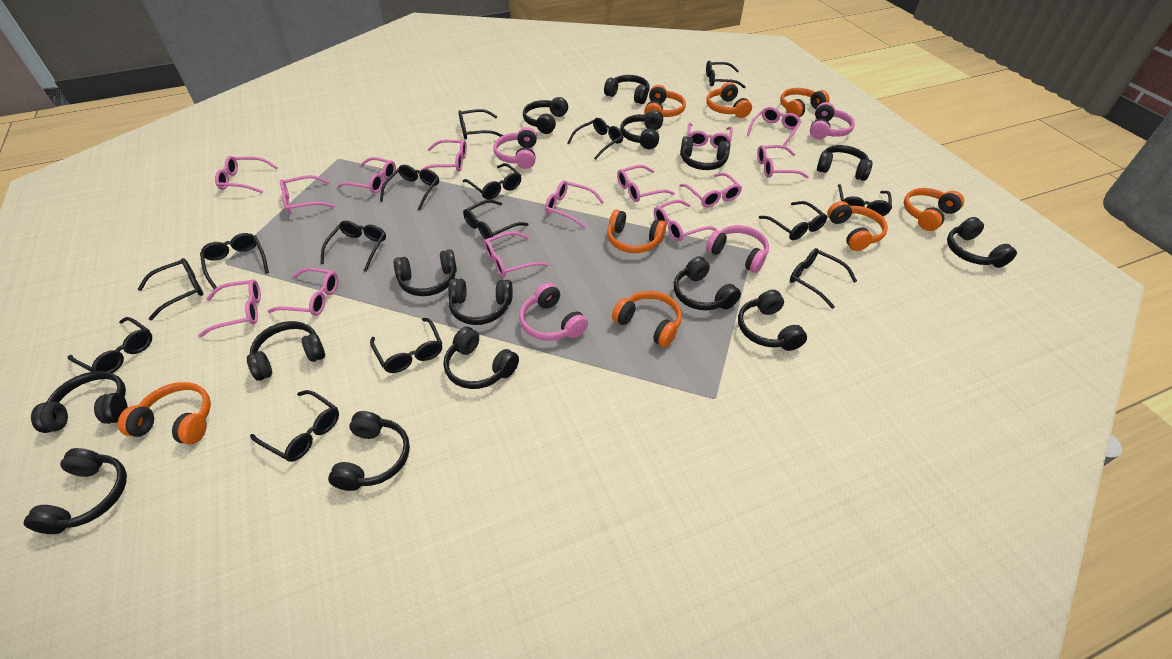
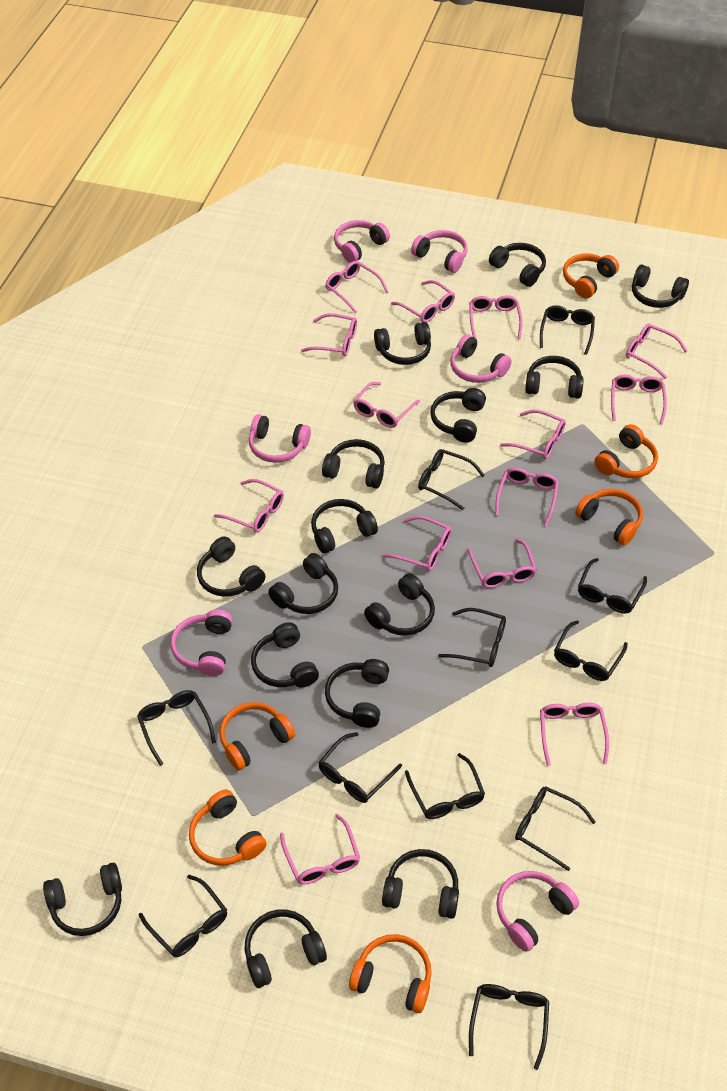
black glasses: [67,317,152,373] [138,258,203,320] [200,233,269,289] [250,390,339,462] [320,221,386,272] [370,318,442,373] [380,165,439,210] [459,109,503,140] [463,163,521,199] [463,199,528,239] [567,118,623,160] [706,61,746,89] [759,201,827,240] [790,248,857,309] [838,184,892,216] = 15 -> [137,690,216,766] [139,875,227,957] [318,732,402,803] [405,753,485,819] [418,449,485,510] [438,608,506,667] [469,984,549,1070] [515,787,596,871] [540,305,595,355] [554,620,628,681] [578,558,647,614] = 11
orange headphones: [118,382,211,444] [607,209,666,253] [612,291,682,347] [644,85,686,117] [706,82,752,118] [780,88,829,117] [827,201,888,251] [904,188,964,231] = 8 -> [189,789,267,866] [219,702,295,771] [349,934,432,1013] [563,254,619,298] [575,489,643,545] [594,424,658,478] = 6
pink headphones: [493,127,537,169] [519,283,588,341] [706,225,769,273] [810,102,855,139] = 4 -> [171,609,232,676] [249,414,311,463] [334,220,390,263] [411,230,468,273] [451,334,512,383] [496,871,579,952] = 6

